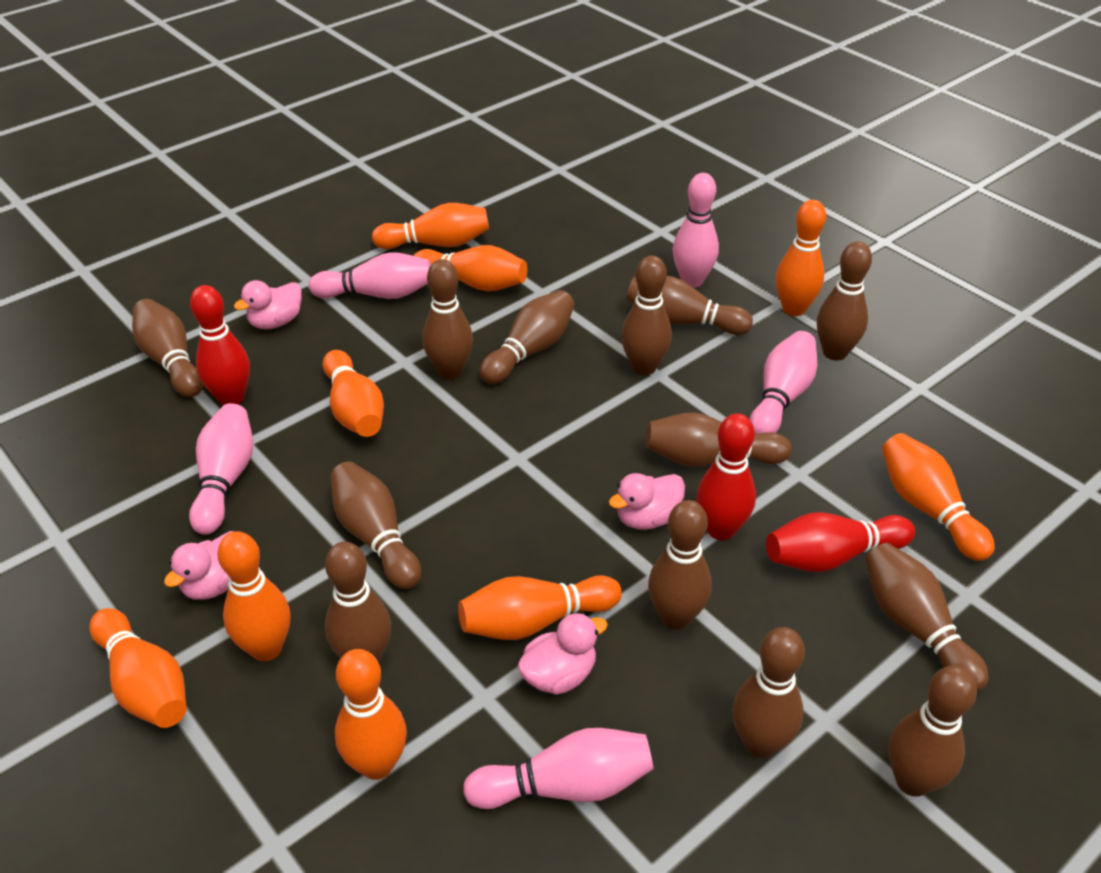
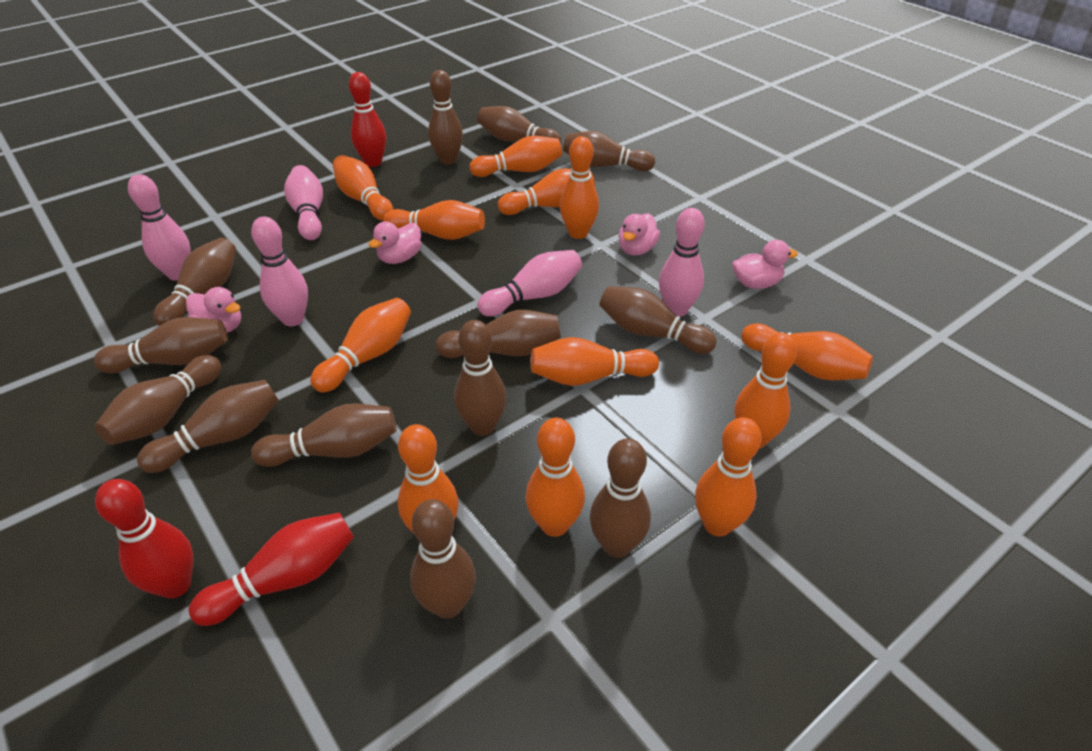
orange bowling pin: [89,608,187,728] [217,531,291,661] [322,350,384,437] [335,649,407,780] [372,203,489,249] [413,245,527,291] [458,575,622,640] [776,200,826,316] [882,433,995,561] = 9 -> [310,298,411,392] [333,155,393,221] [383,200,485,240] [398,424,458,533] [470,136,562,177] [498,168,595,215] [525,418,585,537] [531,337,659,386] [560,136,599,239] [695,417,762,536] [734,333,797,449] [741,323,873,380] = 12

